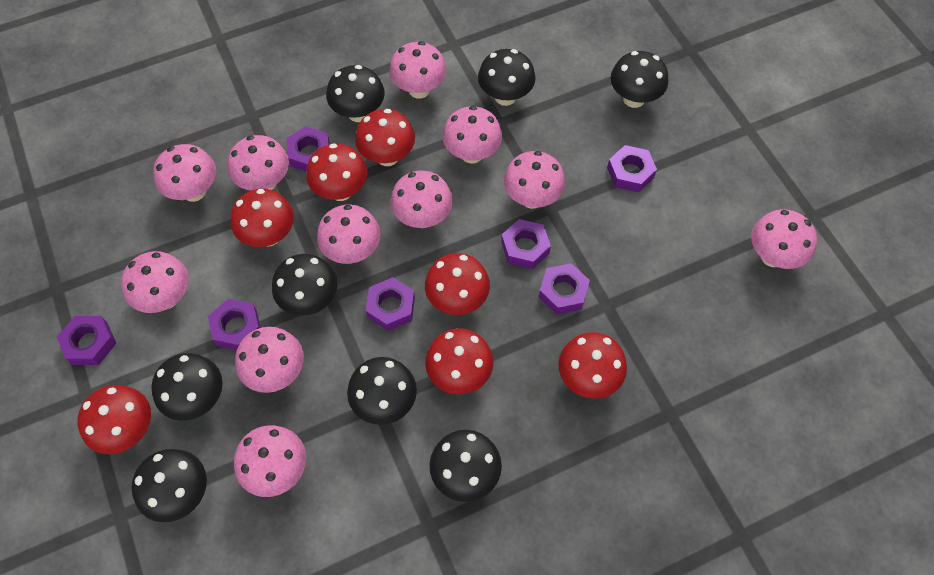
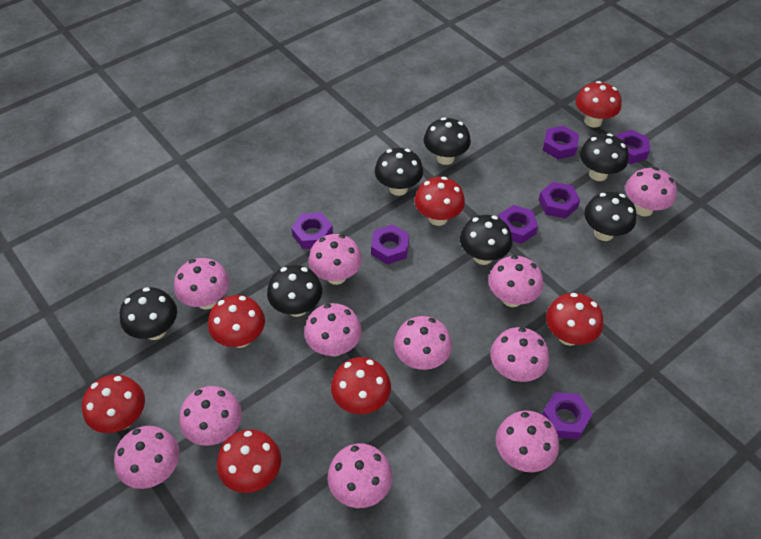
black mushroom: [132,449,207,522] [151,353,223,421] [272,254,337,316] [326,65,385,122] [347,357,417,425] [430,430,502,502] [478,49,535,106] [610,51,668,108] = 8 -> [120,287,177,340] [267,265,322,317] [375,148,423,196] [424,117,471,165] [460,215,512,265] [580,133,629,181] [584,192,636,241] = 7

